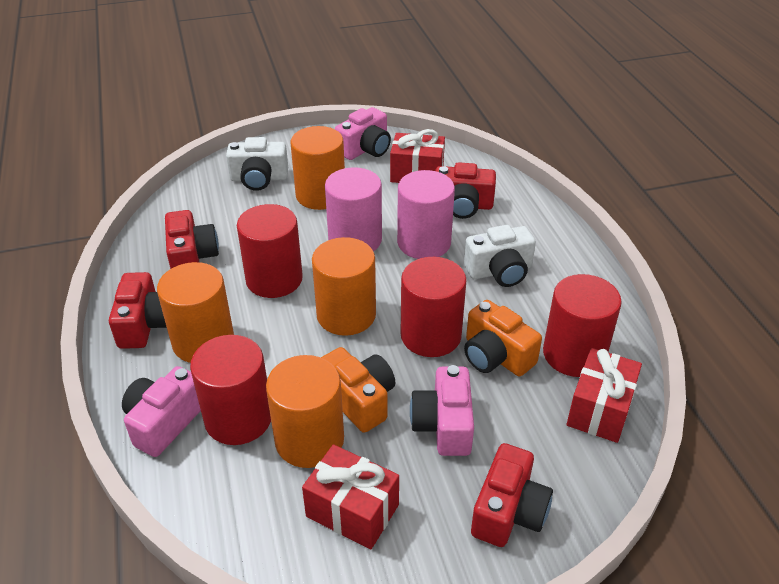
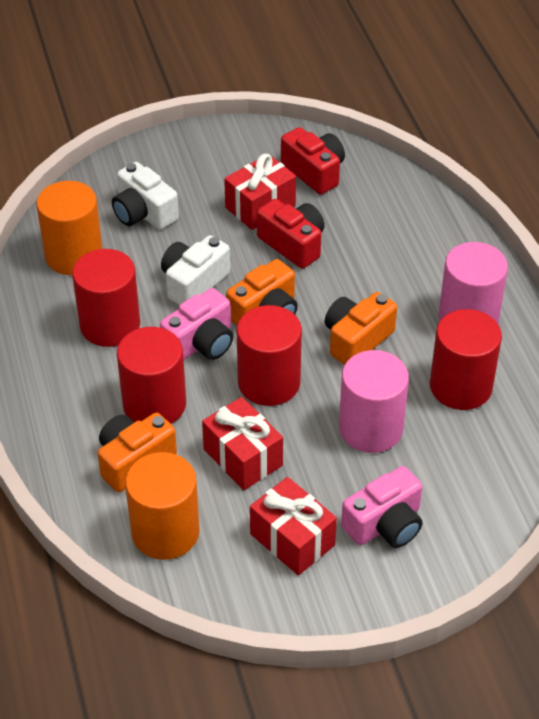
orange camera: [321,347,395,433] [464,300,542,376] = 2 -> [98,413,177,492] [226,259,298,326] [325,292,397,365] = 3
orange cylinder: [157,262,234,363] [266,355,344,468] [290,126,345,210] [312,237,376,336] = 4 -> [36,181,103,275] [125,452,200,560] = 2
pink camera: [122,366,201,457] [335,107,391,160] [410,365,474,456] = 3 -> [160,288,233,360] [341,466,422,548] = 2
red camera: [109,272,167,349] [165,210,219,269] [435,162,496,219] [471,443,553,547] = 4 -> [257,199,325,269] [281,127,345,195] = 2

